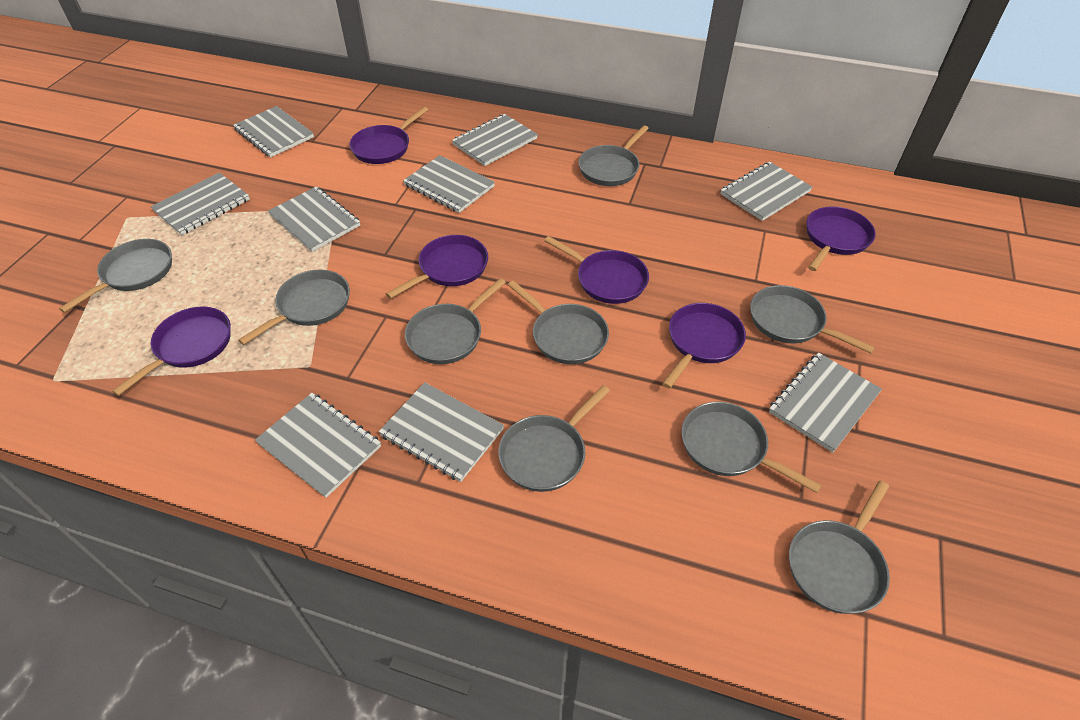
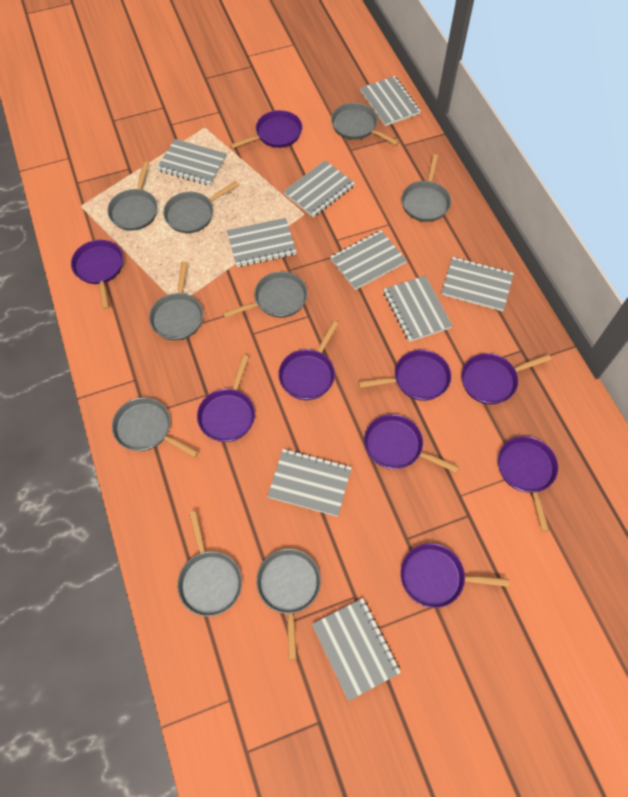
purple pan: [112,306,231,396] [349,107,428,164] [386,235,488,299] [544,236,649,304] [662,303,746,389] [806,207,876,271] = 6 -> [71,240,123,309] [197,355,255,442] [230,110,302,149] [278,321,339,400] [358,350,451,401] [364,414,459,473] [400,543,509,608] [461,353,551,404] [498,436,558,532] = 9

